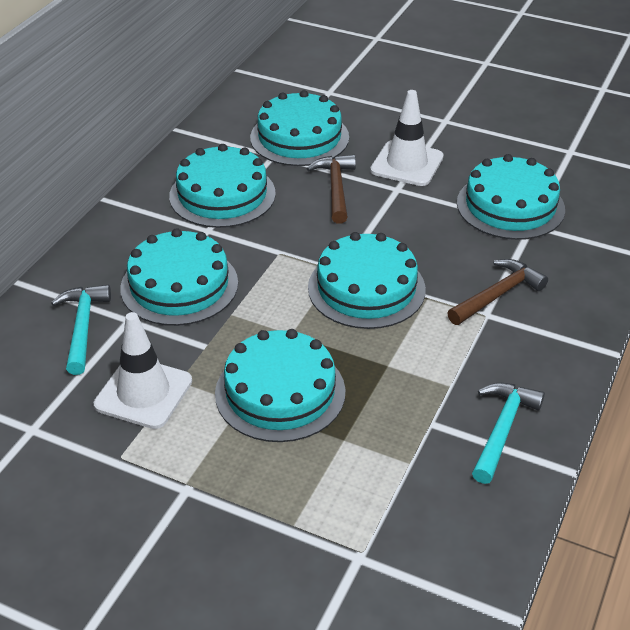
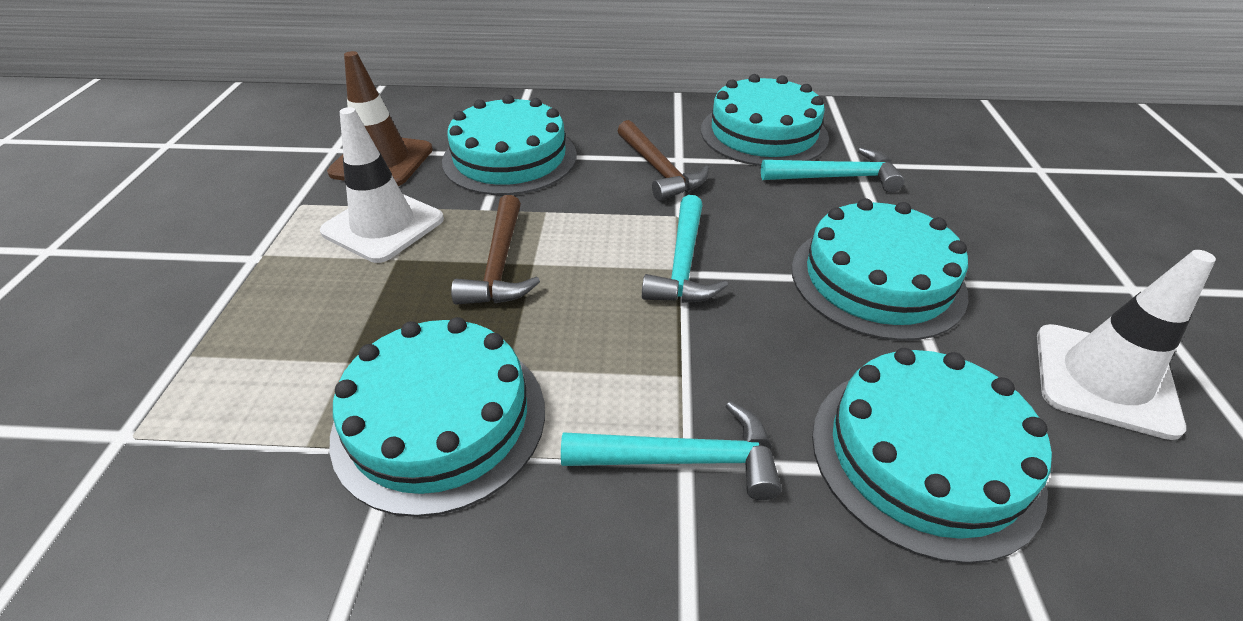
brown traffic cone: none = 0 -> [327,51,433,186] = 1
turquoise cake: [120,228,238,326] [169,144,276,228] [215,329,346,442] [250,90,349,166] [308,232,426,329] [457,154,565,240] = 6 -> [330,317,545,517] [442,95,577,195] [701,74,829,166] [792,198,969,341] [812,348,1052,564] = 5
turquoise hammer: [51,285,111,375] [472,383,545,484] = 2 -> [561,401,782,500] [642,195,728,303] [761,148,905,192] = 3

